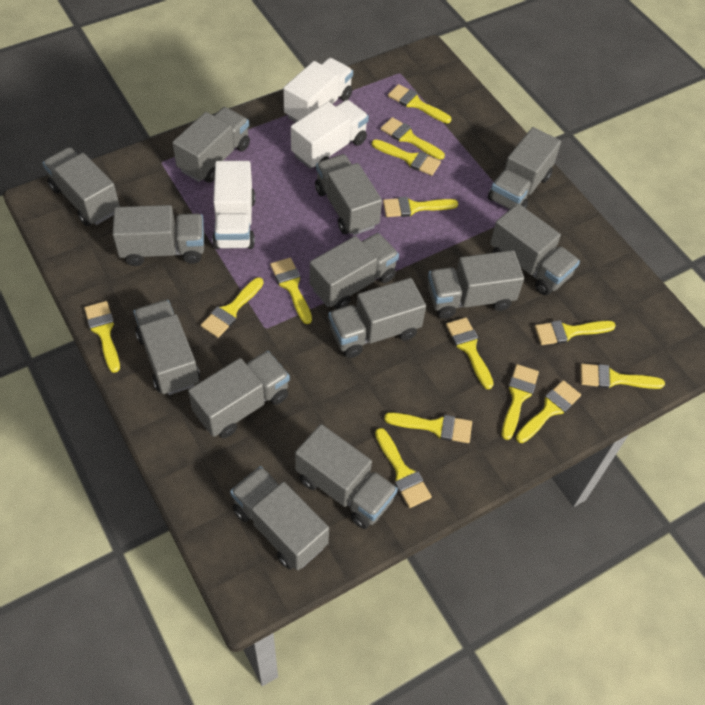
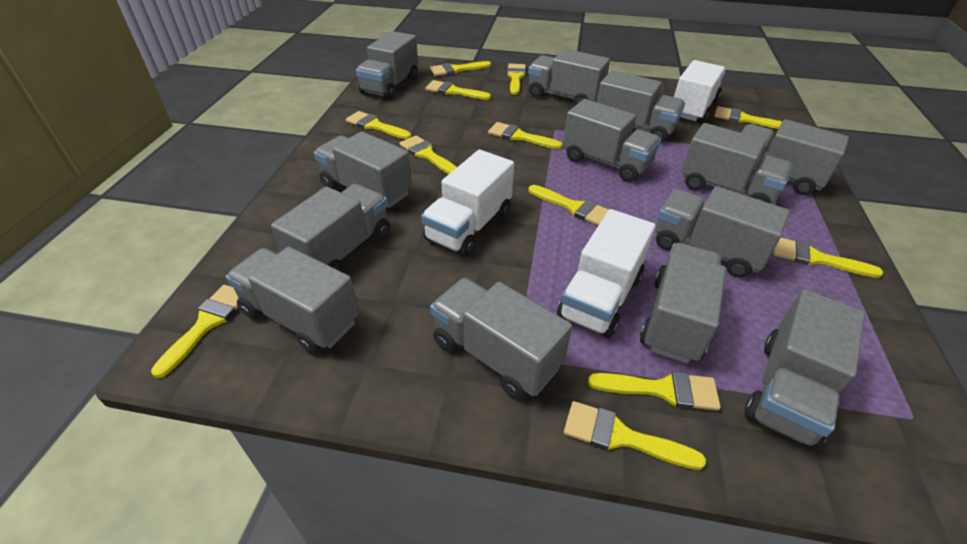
yellow brush: [84,301,120,373] [201,277,264,338] [270,258,312,324] [372,139,441,176] [375,428,432,508] [381,117,445,160] [383,197,458,217] [384,412,472,443] [388,84,451,123] [446,317,494,389] [502,364,539,440] [516,380,581,443] [535,320,616,345] [580,363,665,389] = 14 -> [151,285,238,378] [345,111,411,139] [399,135,457,174] [425,80,491,100] [430,61,491,76] [488,122,563,149] [507,63,526,95] [528,185,609,226] [564,401,706,470] [588,371,721,411] [714,106,782,129] [773,238,883,278] = 12

